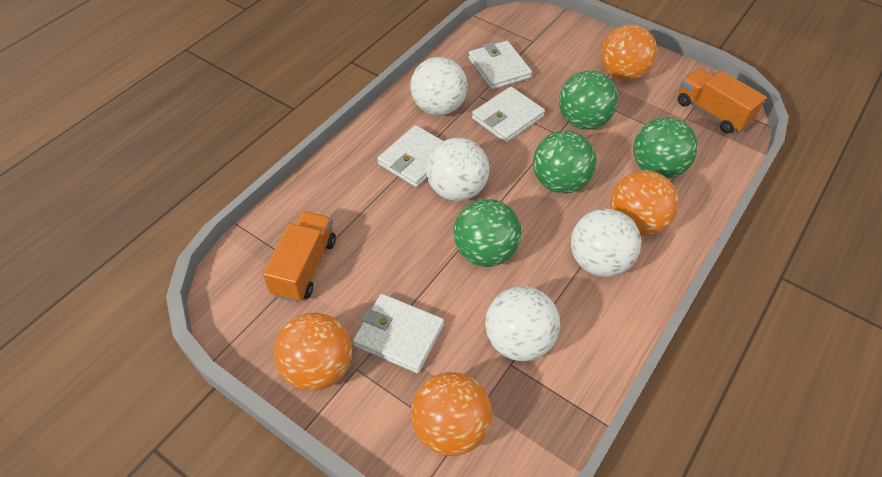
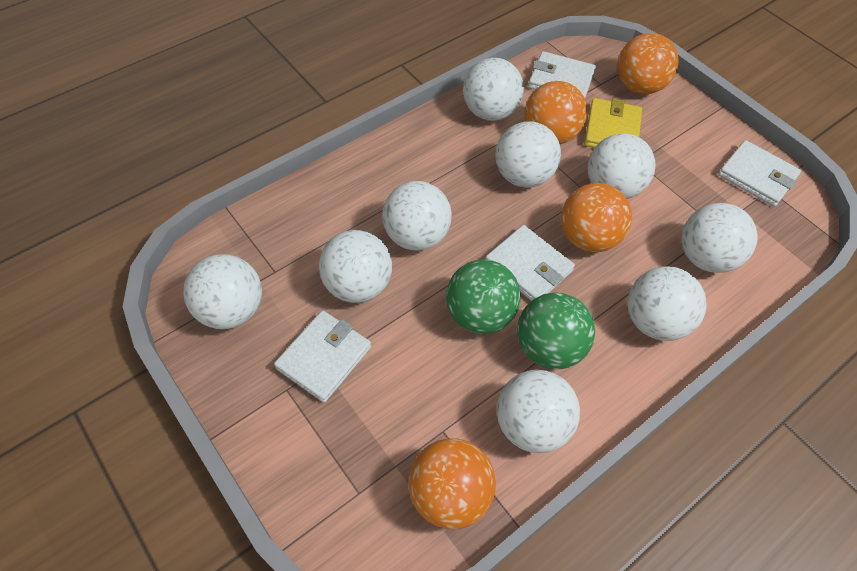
green ball: [453,199,522,267] [533,130,597,193] [559,70,618,130] [633,117,698,179] = 4 -> [446,259,521,334] [517,292,595,369] = 2
orange truck: [263,211,336,303] [678,68,766,133] = 2 -> none = 0
white ball: [411,57,467,116] [426,138,489,201] [485,286,560,361] [571,208,641,277] = 4 -> [183,254,262,329] [319,230,392,303] [382,181,452,251] [463,58,524,121] [495,121,561,187] [497,370,580,453] [588,133,655,199] [628,266,707,341] [681,203,758,273] = 9
yellow wallet: none = 0 -> [584,98,642,148] = 1

